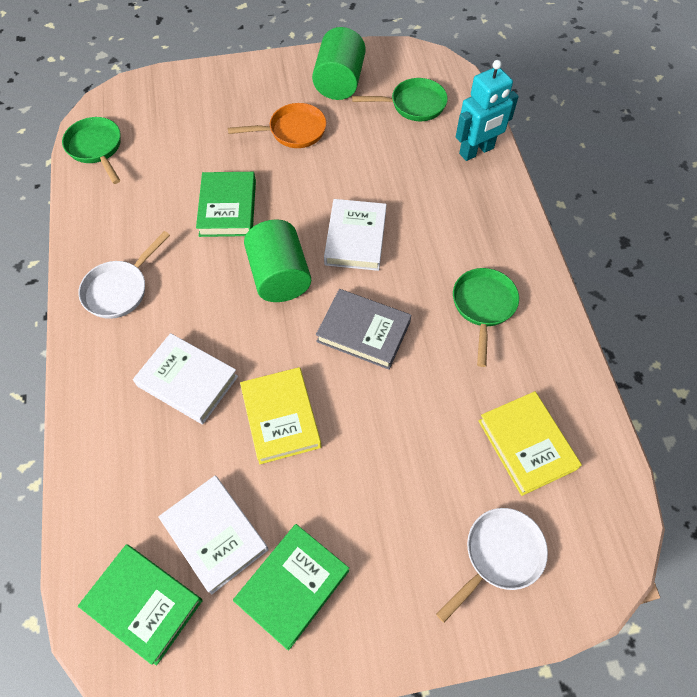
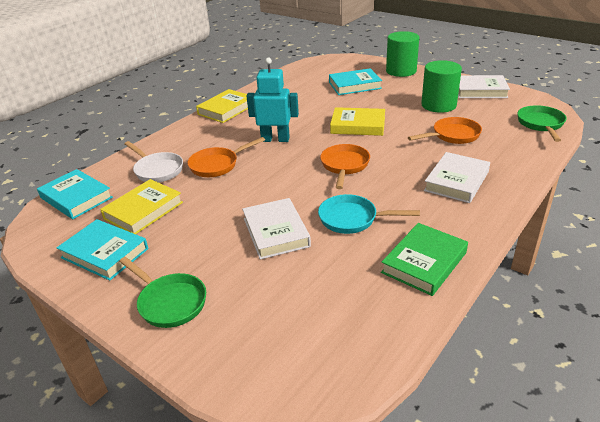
green book: [78,544,203,666] [196,172,256,237] [233,524,349,651] = 3 -> [381,223,468,296] = 1
green pan: [62,117,121,184] [352,78,448,121] [453,268,519,367] = 3 -> [119,257,206,328] [517,105,567,142] = 2
grey book: [316,289,411,370] = 1 -> none = 0
orange pan: [228,103,326,148] = 1 -> [187,137,265,177] [320,144,370,189] [408,117,482,144] = 3
turquoise book: none = 0 -> [37,169,113,219] [57,219,148,281] [329,68,382,95] = 3
turquoise pan: none = 0 -> [318,194,420,234] = 1
white pan: [78,231,170,319] [436,508,548,623] = 2 -> [124,141,183,182] = 1
yellow book: [240,367,321,464] [478,391,582,496] = 2 -> [100,179,183,234] [196,89,248,123] [330,107,385,136] = 3

